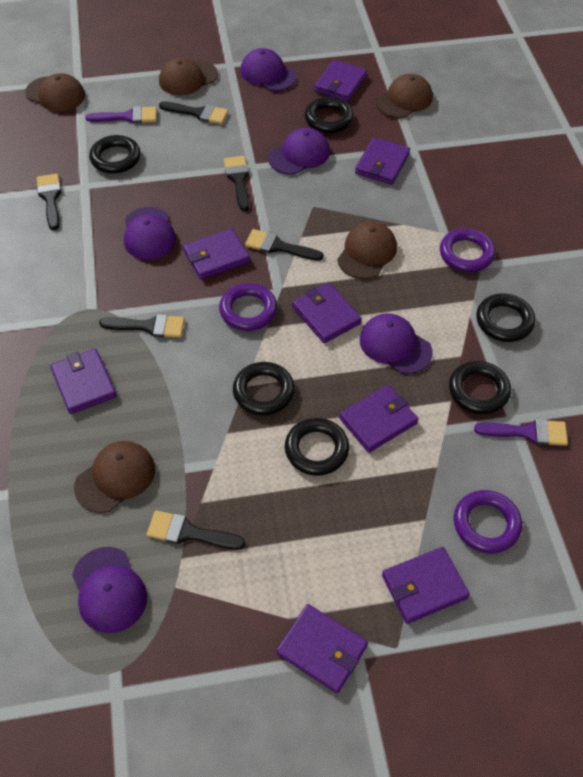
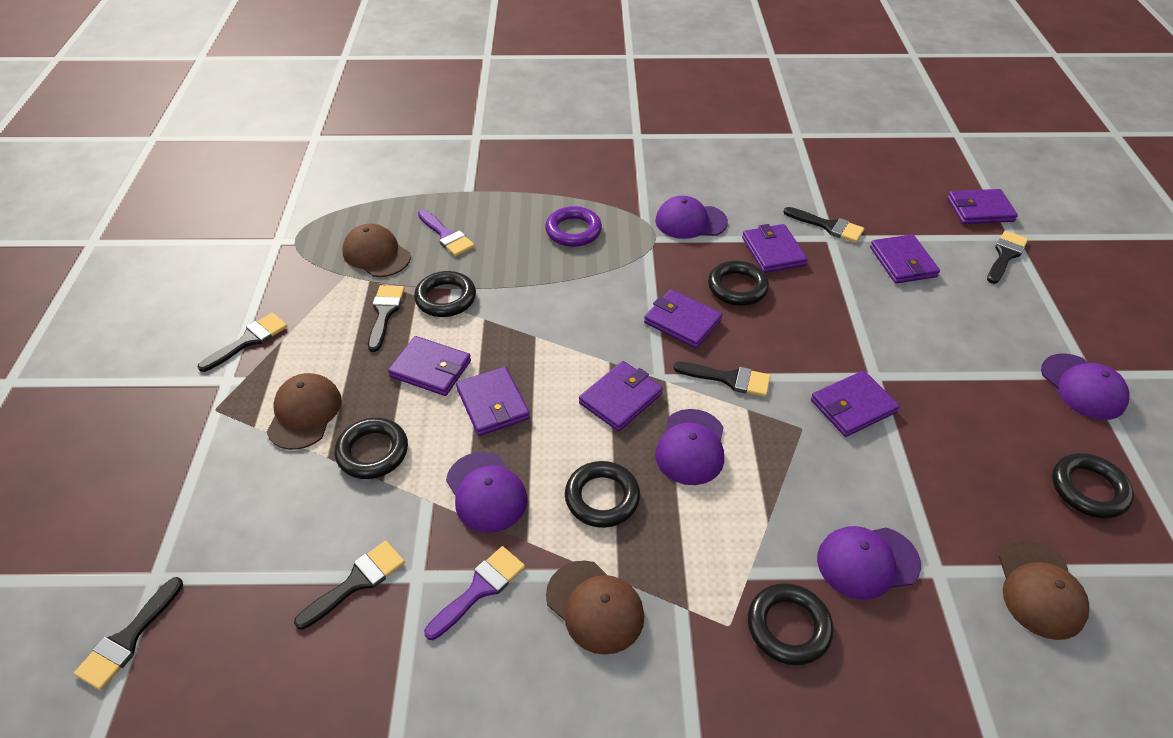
black brush: [37,174,61,230] [99,314,185,338] [147,510,246,549] [159,101,228,124] [224,156,249,211] [245,229,324,261] = 6 -> [74,577,183,690] [198,313,288,372] [294,541,405,630] [368,285,405,352] [674,362,771,397] [784,207,864,243] [987,231,1028,284] = 7
brown cap: [25,73,85,112] [74,441,155,513] [159,58,218,95] [337,221,397,279] [376,74,433,118] = 5 -> [267,373,342,450] [342,224,411,277] [546,560,644,655] [999,541,1089,640] = 4
purple ring: [219,283,277,331] [440,228,495,272] [454,490,522,554] = 3 -> [545,206,602,247] = 1

